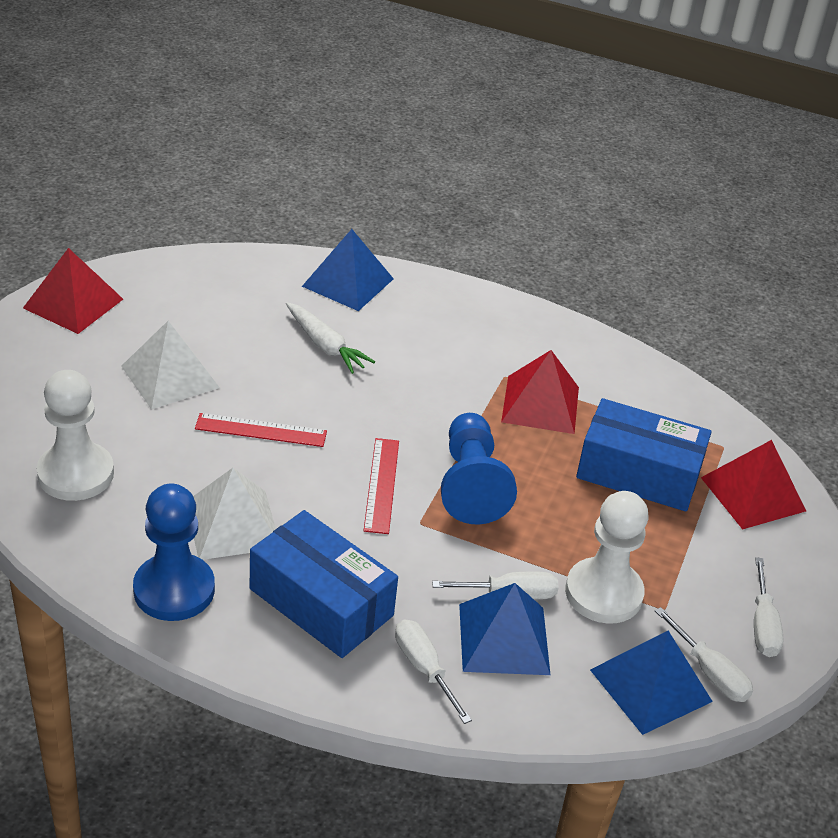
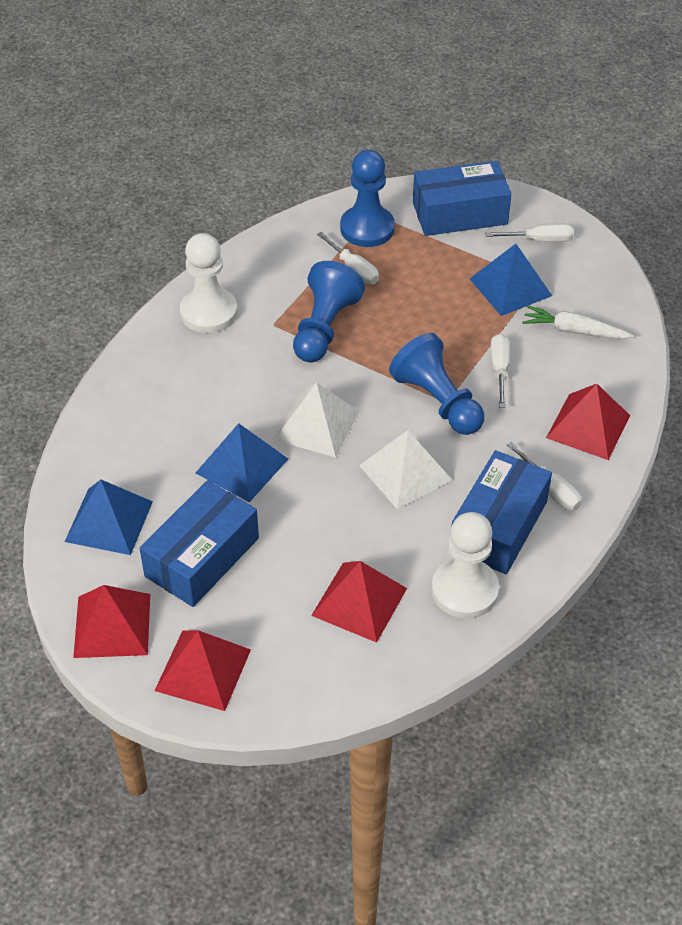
blue box: [250,510,398,658] [576,398,712,512] = 2 -> [140,480,259,607] [413,161,512,236] [452,450,552,574] = 3
blue pawn: [133,484,215,621] [441,413,517,525] = 2 -> [293,261,365,363] [340,150,395,247] [389,333,484,435] = 3
red pyramid: [23,248,123,334] [501,350,579,434] [701,440,806,529] = 3 -> [73,585,150,658] [155,630,251,711] [311,561,407,643] [546,384,630,460] = 4
red ruler: [195,413,327,447] [364,438,399,534] = 2 -> none = 0

